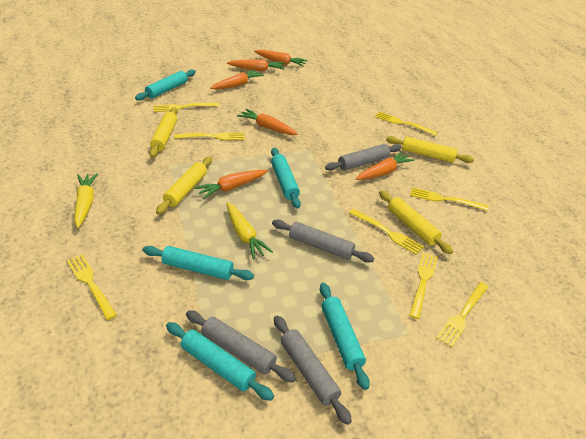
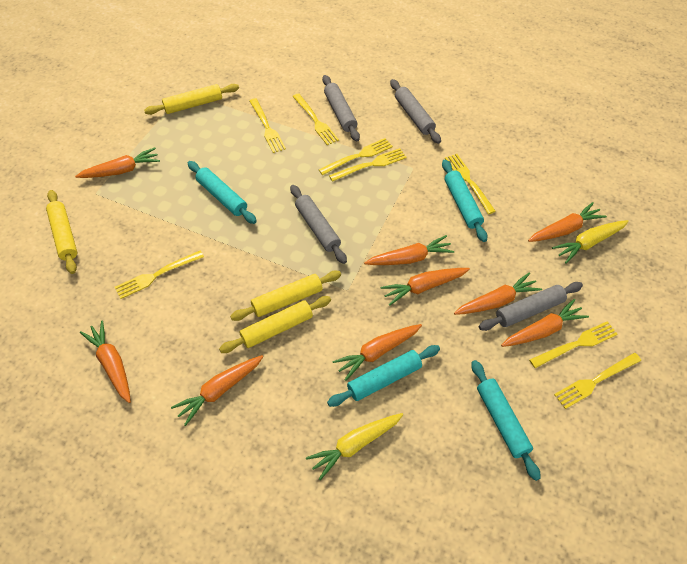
orange carrot: [194,170,268,199] [210,70,264,89] [227,59,285,71] [237,109,298,135] [254,50,308,66] [356,152,414,180] = 6 -> [75,148,160,178] [80,321,131,403] [171,355,263,426] [332,324,422,381] [364,235,454,265] [380,268,470,306] [454,272,542,315] [501,299,589,347] [528,202,607,242] = 9
turquoise rolling pin: [135,69,196,101] [143,246,254,280] [166,322,274,401] [271,148,301,208] [320,283,370,390] = 5 -> [188,161,257,224] [327,345,440,407] [442,159,487,242] [471,360,541,481] = 4

